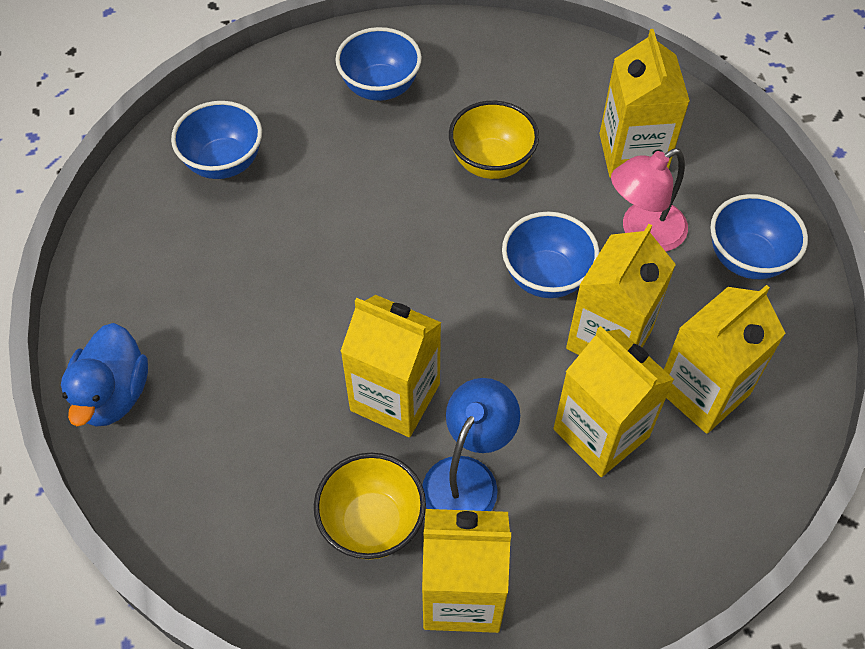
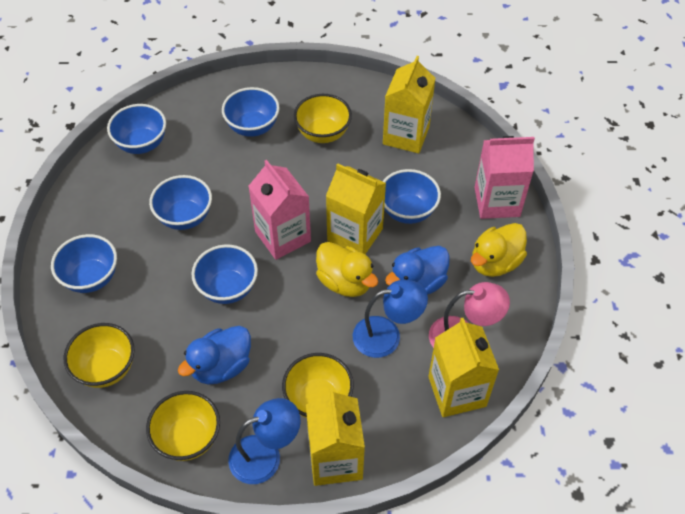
blue bowl: [171,101,262,179] [336,27,422,101] [502,212,599,298] [710,194,808,279] = 4 -> [51,234,117,293] [107,104,166,154] [149,175,212,230] [192,244,258,304] [222,87,280,137] [383,169,441,224] = 6
blue duck: [61,323,148,427] = 1 -> [178,326,251,385] [385,246,450,295] = 2
blue lamp: [423,378,520,511] = 1 -> [228,398,301,484] [353,280,428,358] = 2
pink carton: none = 0 -> [248,160,311,260] [475,136,535,219] = 2
yellow bowl: [314,453,426,560] [449,101,539,179] = 2 -> [64,323,135,388] [146,391,220,461] [282,353,354,418] [294,94,352,143] = 4
yellow carton: [340,295,441,437] [422,509,511,633] [553,326,674,477] [566,224,676,355] [600,29,690,178] [664,285,786,434] = 6 -> [306,388,365,486] [326,163,386,254] [383,56,436,153] [428,318,499,417] = 4
yellow duck: none = 0 -> [316,242,378,297] [471,223,527,277] = 2

